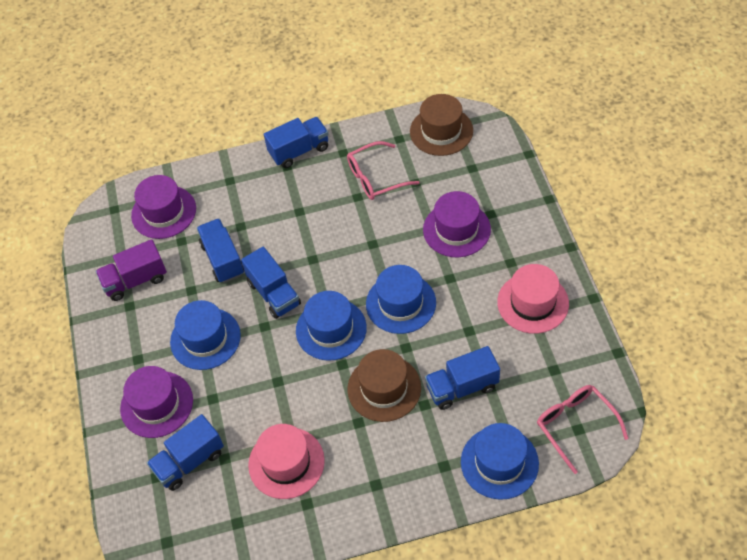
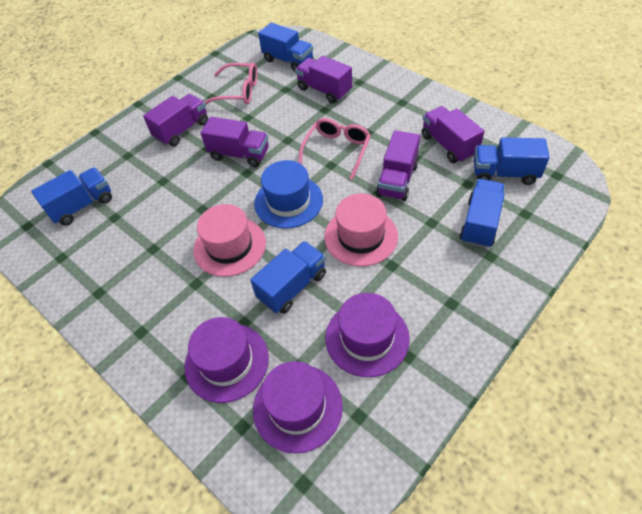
blue hat: [170,300,241,370] [296,291,367,360] [366,265,436,334] [461,423,539,500] = 4 -> [254,160,323,229] = 1
brown hat: [348,349,421,422] [410,94,473,156] = 2 -> none = 0
purple truck: [96,239,167,301] = 1 -> [143,94,208,147] [201,117,269,167] [295,56,352,103] [376,130,420,201] [422,106,484,163] = 5

